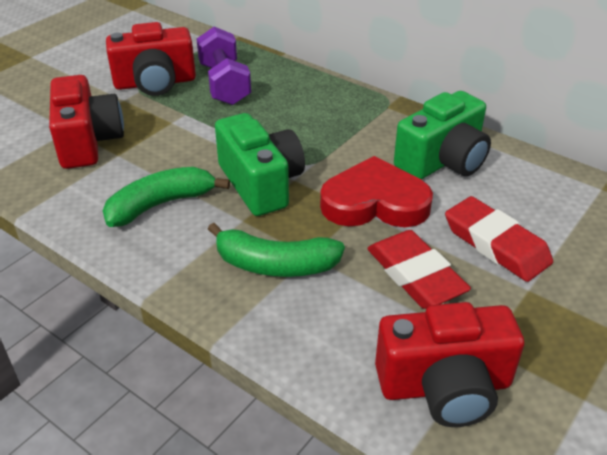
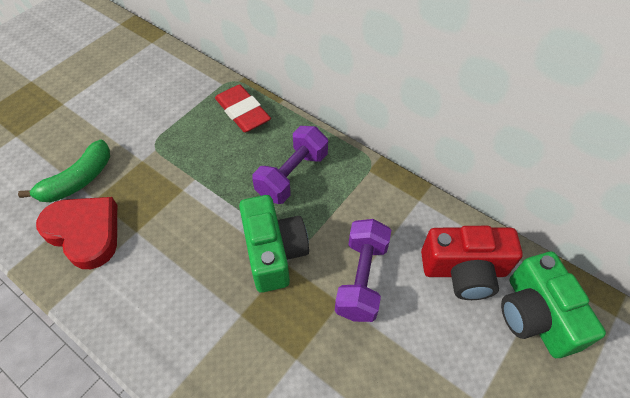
green banana: [103,167,230,227] [208,223,345,277] = 2 -> [18,140,110,202] = 1
purple dumbbell: [197,27,251,105] = 1 -> [252,126,328,204] [335,219,391,322] = 2
red camera: [49,75,124,169] [106,22,196,96] [375,302,524,427] = 3 -> [421,226,523,300] = 1
red eraser: [367,230,471,309] [445,196,553,282] = 2 -> [215,85,271,133] = 1

